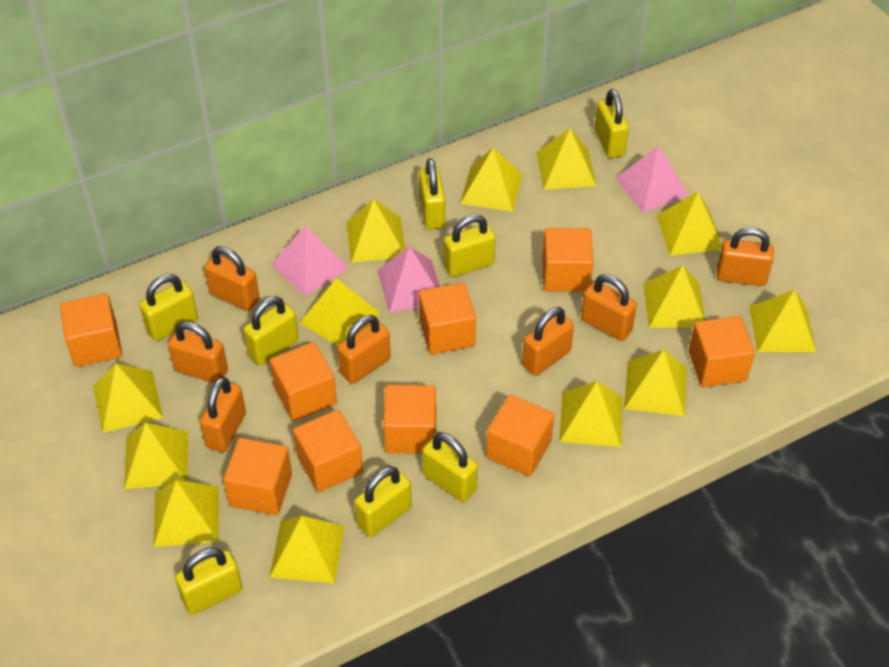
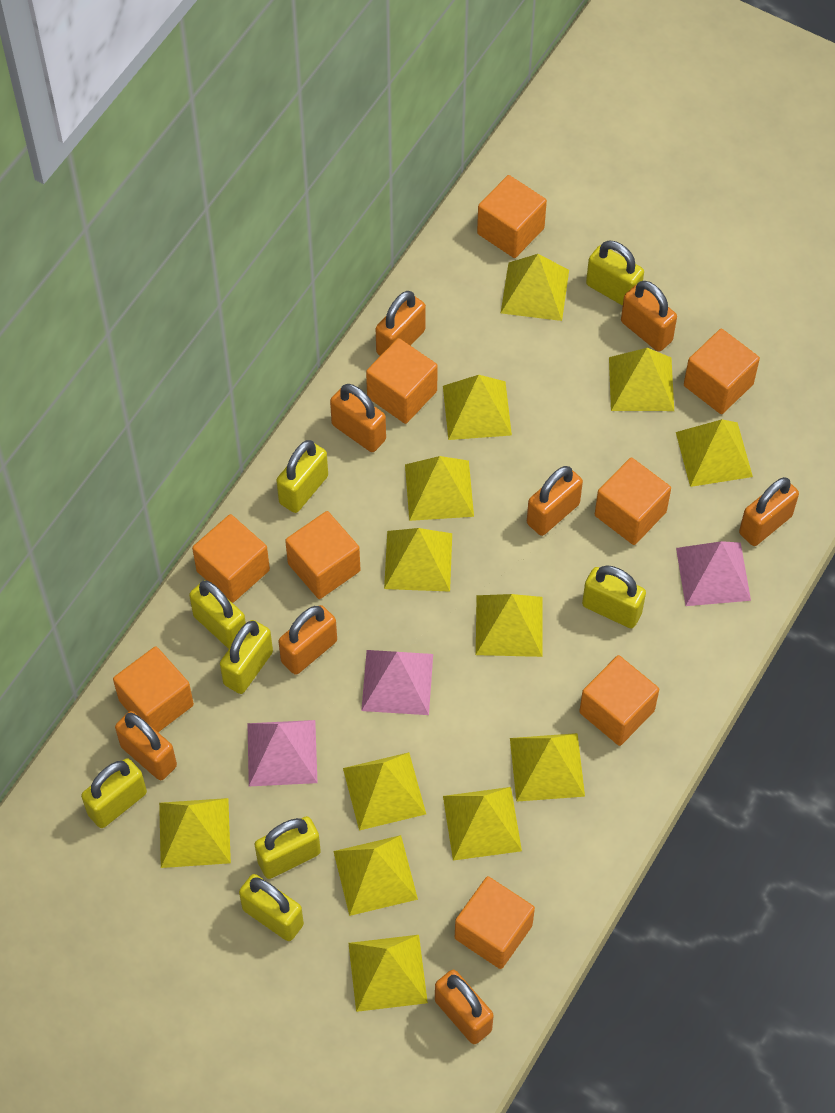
orange padlock: [168,321,228,383] [200,377,246,452] [204,246,260,311] [337,315,391,384] [522,307,574,376] [581,274,637,341] [717,227,774,286] = 7 -> [115,711,177,780] [278,605,337,675] [330,384,386,452] [376,291,426,356] [435,970,494,1044] [527,466,583,536] [621,281,677,352] [739,477,799,546] = 8

